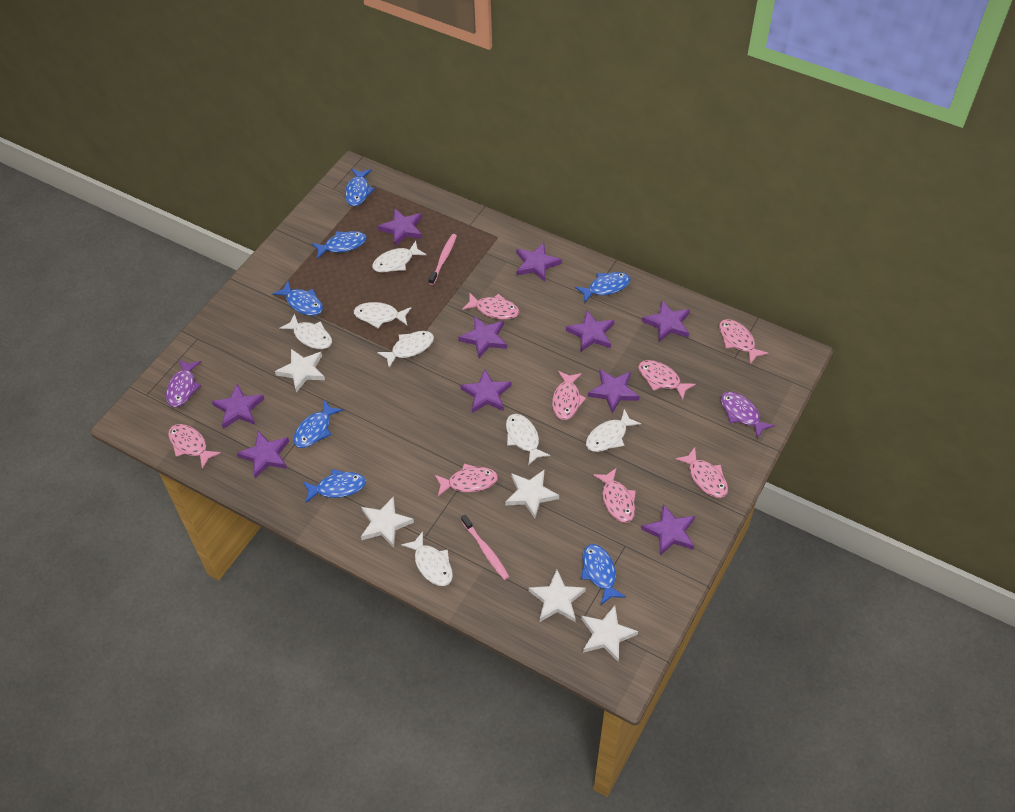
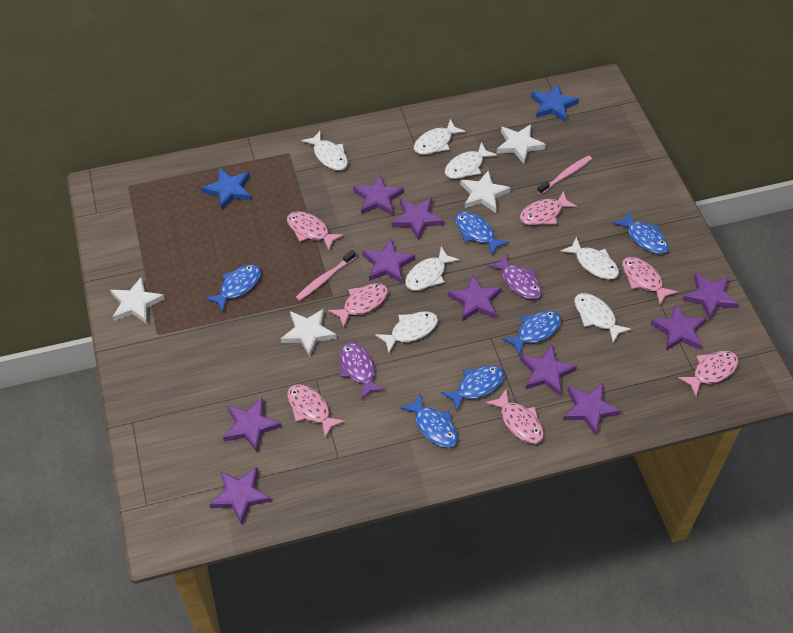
blue fish: [273,281,323,316] [293,400,343,448] [303,469,366,503] [312,231,367,259] [345,169,375,206] [575,272,631,303] [581,544,626,605] = 7 -> [205,265,261,312] [400,393,458,448] [441,365,504,412] [455,212,509,256] [502,311,561,355] [612,211,668,254] = 6
blue star: none = 0 -> [201,168,251,210] [531,83,579,122] = 2
pink fish: [168,424,221,469] [435,463,498,496] [462,292,519,320] [552,371,586,420] [593,468,636,523] [638,360,696,400] [675,447,728,498] [719,319,769,364] = 8 -> [287,211,344,250] [287,384,345,437] [328,283,388,328] [486,388,544,444] [520,191,577,225] [622,257,678,304] [678,351,738,396] = 7
white star: [275,349,325,393] [361,497,414,547] [505,470,559,519] [529,570,586,622] [581,605,638,662] = 5 -> [110,277,165,324] [281,309,337,357] [460,170,511,213] [497,124,546,164] = 4

